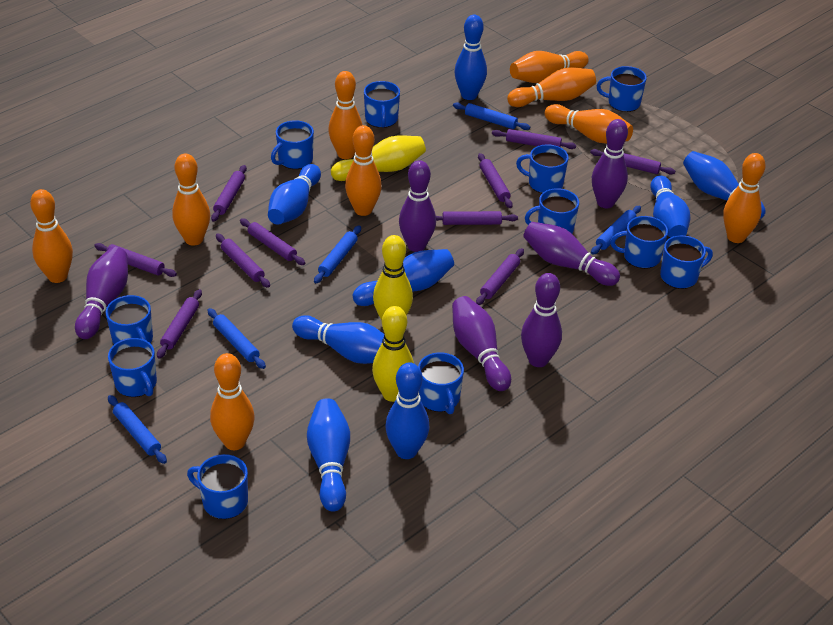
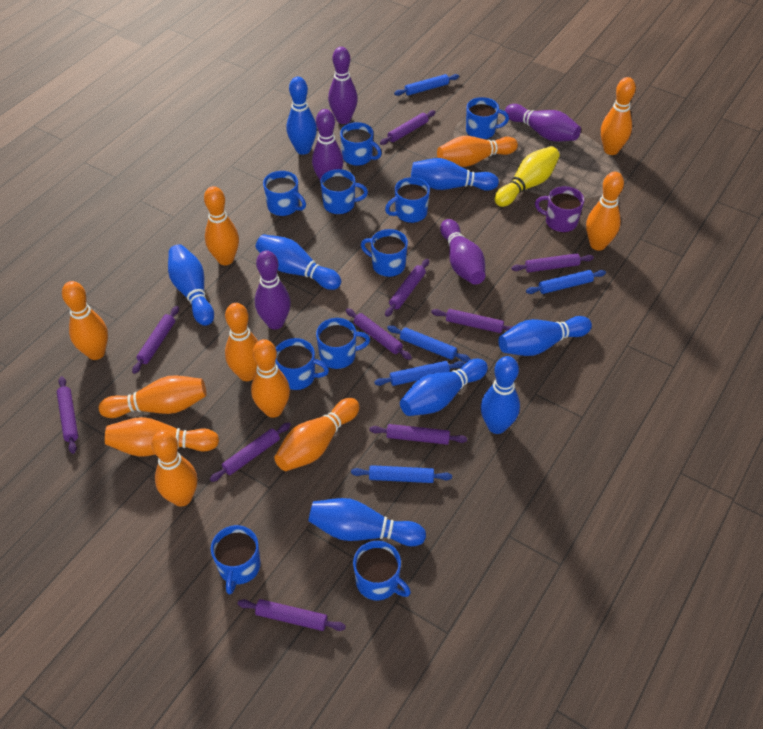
blue mug: [106,295,153,344] [108,338,157,397] [187,454,248,519] [271,120,314,169] [364,81,400,128] [418,352,464,414] [516,144,569,193] [525,188,579,233] [597,66,647,112] [610,216,668,269] [660,235,713,289] = 11 -> [211,525,261,594] [263,171,306,216] [275,338,329,390] [316,318,370,369] [320,169,368,215] [340,122,382,166] [353,541,411,600] [361,229,408,277] [385,177,430,223] [466,97,509,140] = 10
orange bowling pin: [30,189,73,283] [172,154,210,246] [210,353,255,450] [328,71,362,159] [345,125,382,216] [507,67,596,107] [510,51,589,83] [545,104,633,143] [723,153,766,243] = 9 -> [62,281,108,360] [99,375,206,418] [105,417,219,457] [151,430,197,506] [204,186,239,265] [225,303,258,381] [251,339,290,418] [274,398,360,471] [437,136,518,167] [586,172,624,251] [601,77,636,155] = 11
purple bowling pin: [75,247,128,339] [399,160,436,252] [452,296,511,391] [521,273,562,367] [523,222,620,286] [592,119,628,208] = 6 -> [255,250,291,330] [312,109,344,180] [328,47,358,124] [440,219,485,284] [505,104,581,141] = 5
purple mug: none = 0 -> [535,186,584,233] = 1
yellow bowling pin: [331,136,426,181] [372,306,414,402] [373,235,413,320] = 3 -> [495,146,560,207] = 1

